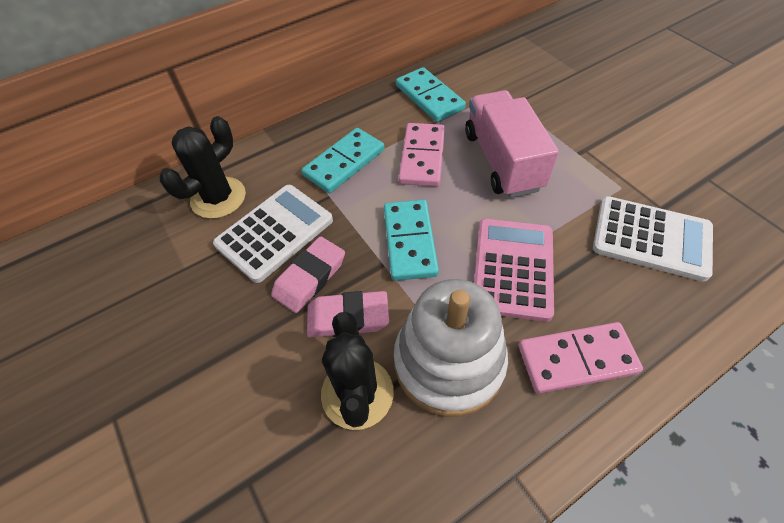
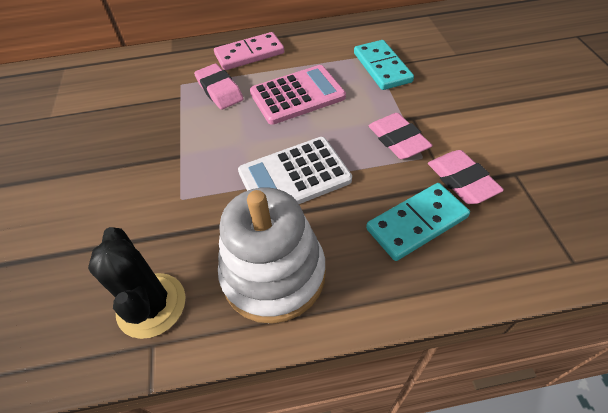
black cactus: [160,116,246,219] [321,312,394,430] = 2 -> [88,227,186,339] = 1
pink domino: [398,123,445,187] [519,322,643,394] = 2 -> [214,32,284,70] = 1
pink eraser: [271,236,345,313] [307,291,389,338] = 2 -> [194,63,244,110] [368,113,433,159] [428,150,504,204] = 3
pink truck: [465,90,559,198] = 1 -> none = 0
turquoise domino: [302,128,385,193] [384,199,439,281] [396,67,466,122] = 3 -> [354,40,414,90] [366,183,470,261] = 2
white calculator: [213,185,333,283] [593,196,713,282] = 2 -> [238,137,352,204] = 1

